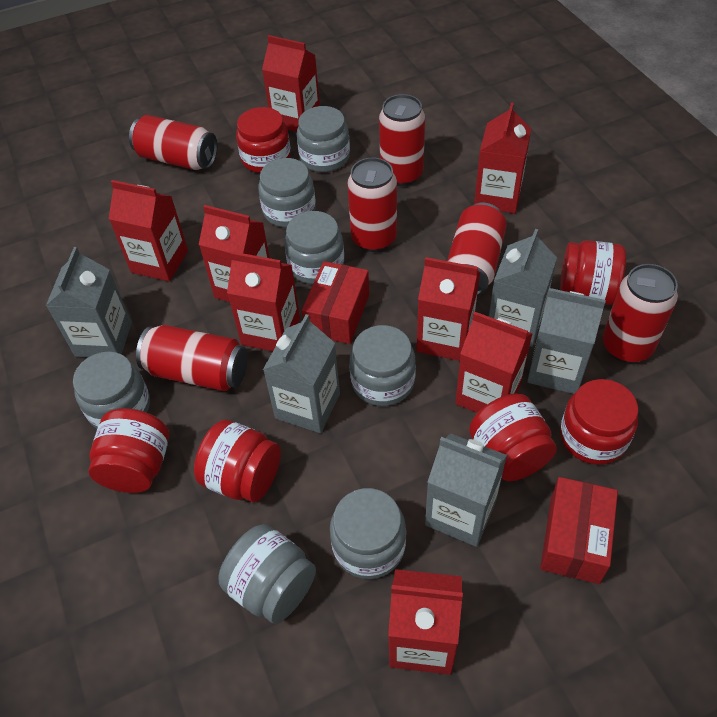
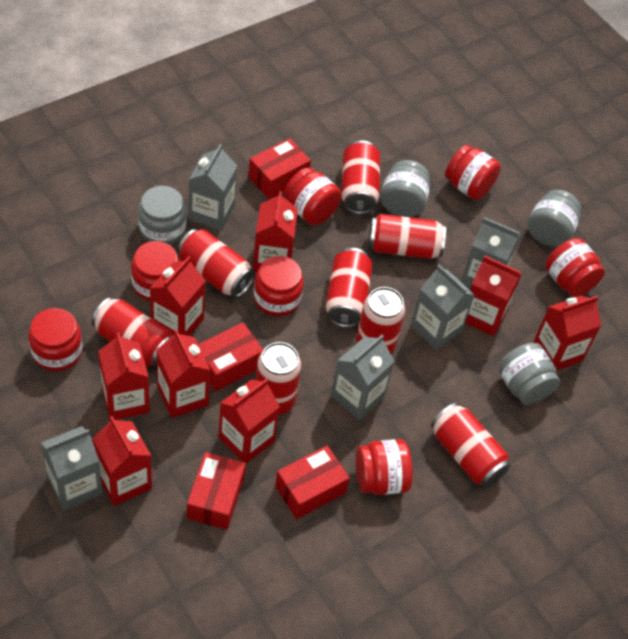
grey jar: [73,351,150,429] [219,524,316,624] [258,158,316,227] [284,211,344,284] [297,106,350,172] [330,488,406,579] [350,325,416,406] = 7 -> [138,186,186,244] [380,160,430,217] [498,343,560,405] [528,190,581,247] = 4
red box: [302,261,369,344] [540,477,618,584] = 2 -> [187,452,246,530] [198,322,263,391] [248,138,311,199] [275,446,350,519] = 4
red can: [129,115,217,170] [136,325,247,391] [347,158,397,252] [379,94,425,186] [447,203,507,295] [603,264,678,363] = 6 -> [92,297,172,367] [177,229,255,298] [256,342,301,415] [326,248,373,328] [341,140,380,214] [356,287,405,354] [368,214,446,259] [431,403,511,487] = 8
red jar: [88,408,169,493] [194,420,281,502] [236,107,291,173] [469,393,557,481] [560,240,626,305] [560,379,638,465] = 6 -> [28,308,83,371] [131,241,180,301] [253,256,304,316] [284,168,342,225] [356,439,413,495] [445,145,501,200] [545,238,605,297] = 7

